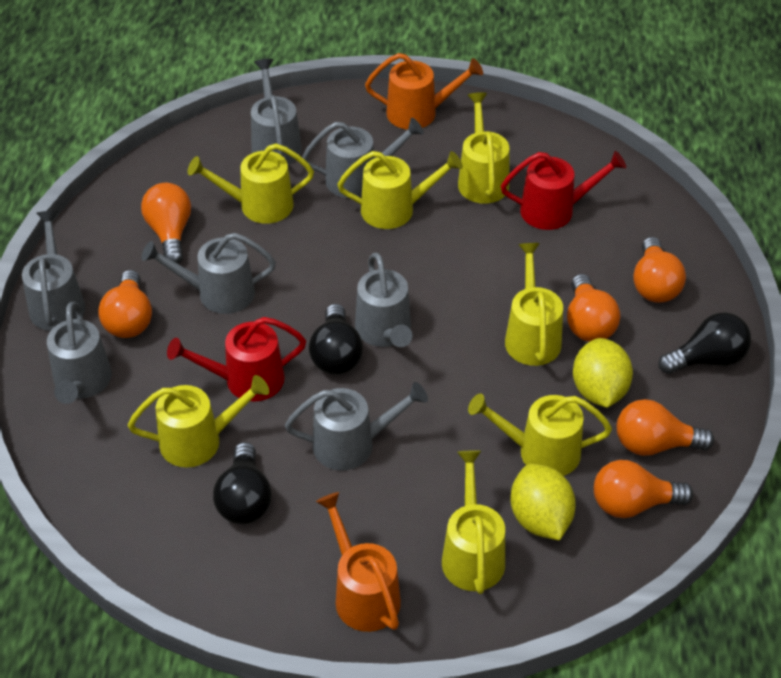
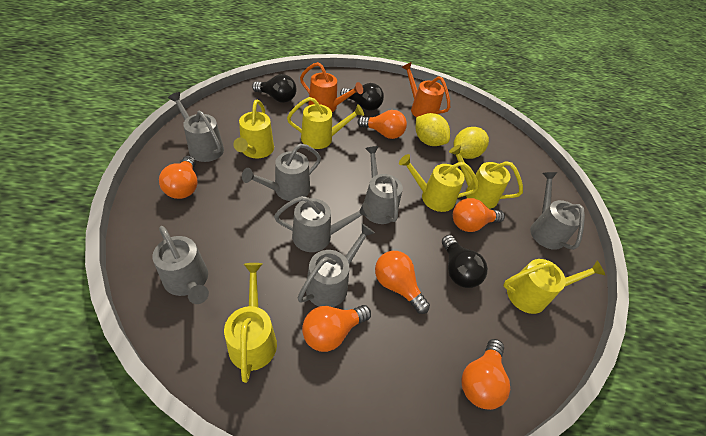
red watering can: [167,317,306,402] [501,151,626,230] = 2 -> none = 0
yellow watering can: [128,375,269,468] [188,144,314,224] [337,151,463,229] [442,450,505,594] [458,92,509,204] [468,393,612,476] [505,243,563,366] = 7 -> [224,263,277,383] [233,100,274,158] [287,97,364,149] [399,154,479,212] [449,145,523,209] [503,259,606,314] = 6

